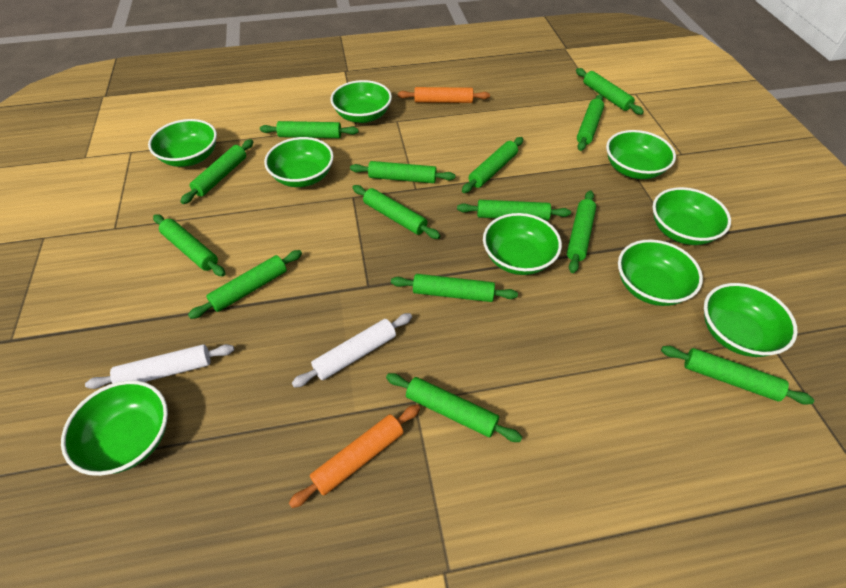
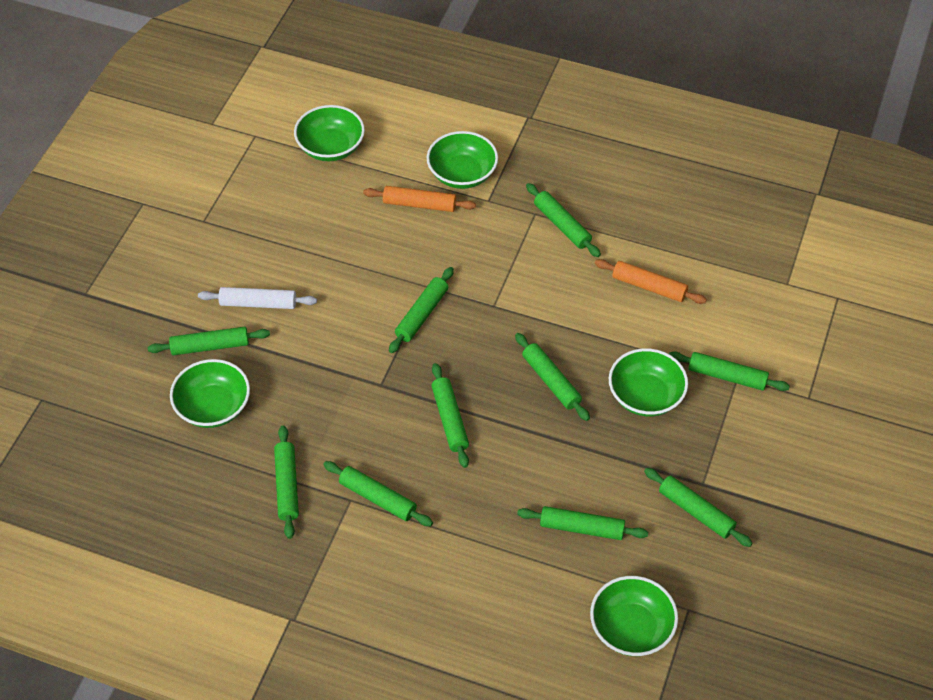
green bowl: [61,380,168,476] [148,119,217,167] [264,137,334,187] [330,80,392,123] [483,213,562,275] [606,130,676,179] [618,239,703,306] [653,187,731,245] [704,283,798,357] = 9 -> [170,359,250,428] [294,105,365,161] [427,131,498,189] [590,576,678,656] [609,348,688,417] = 5
green rolling pin: [153,214,225,277] [180,139,253,204] [188,250,302,319] [260,121,358,138] [350,161,455,183] [352,185,440,239] [386,373,522,442] [391,274,518,302] [457,200,571,221] [462,137,523,193] [567,190,596,273] [576,68,644,115] [577,94,604,151] [661,346,814,404] = 14 -> [148,327,270,355] [274,426,299,539] [323,461,433,526] [389,267,454,353] [431,363,469,468] [515,333,590,421] [517,506,648,540] [526,183,601,257] [644,468,752,547] [669,352,790,391] = 10
white rolling pin: [85,344,234,389] [292,313,412,388] = 2 -> [198,287,317,309] = 1

